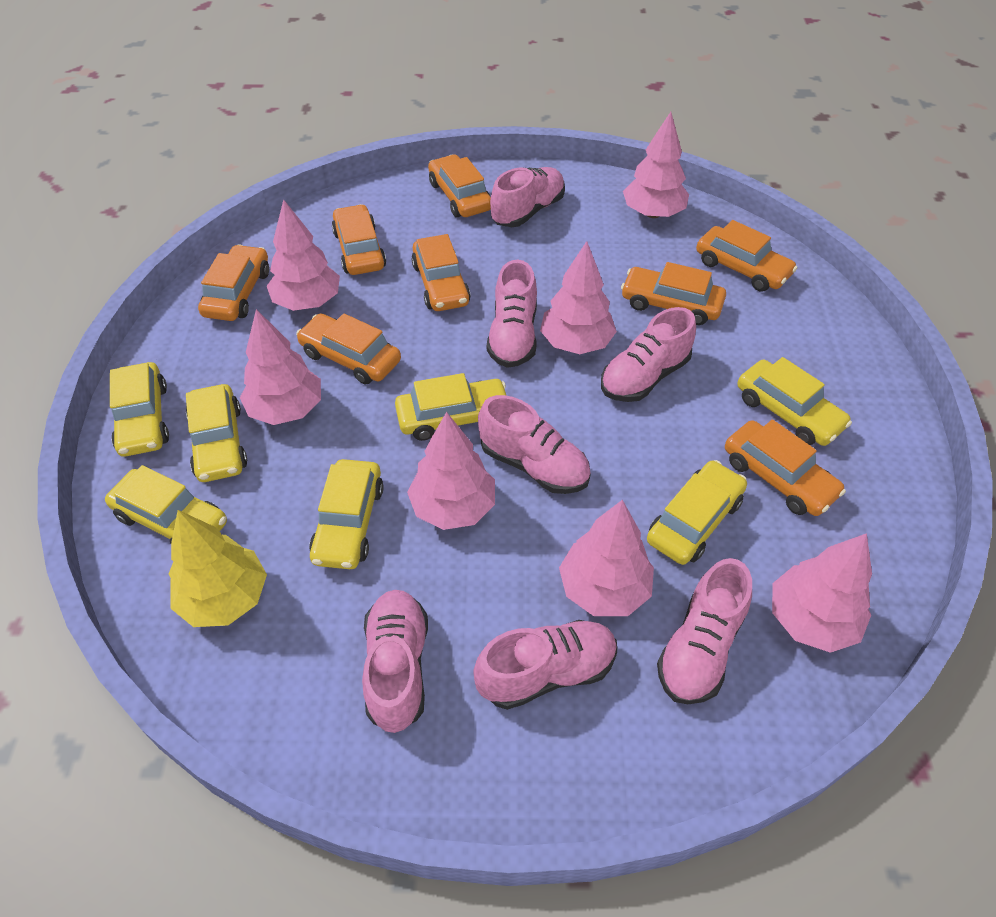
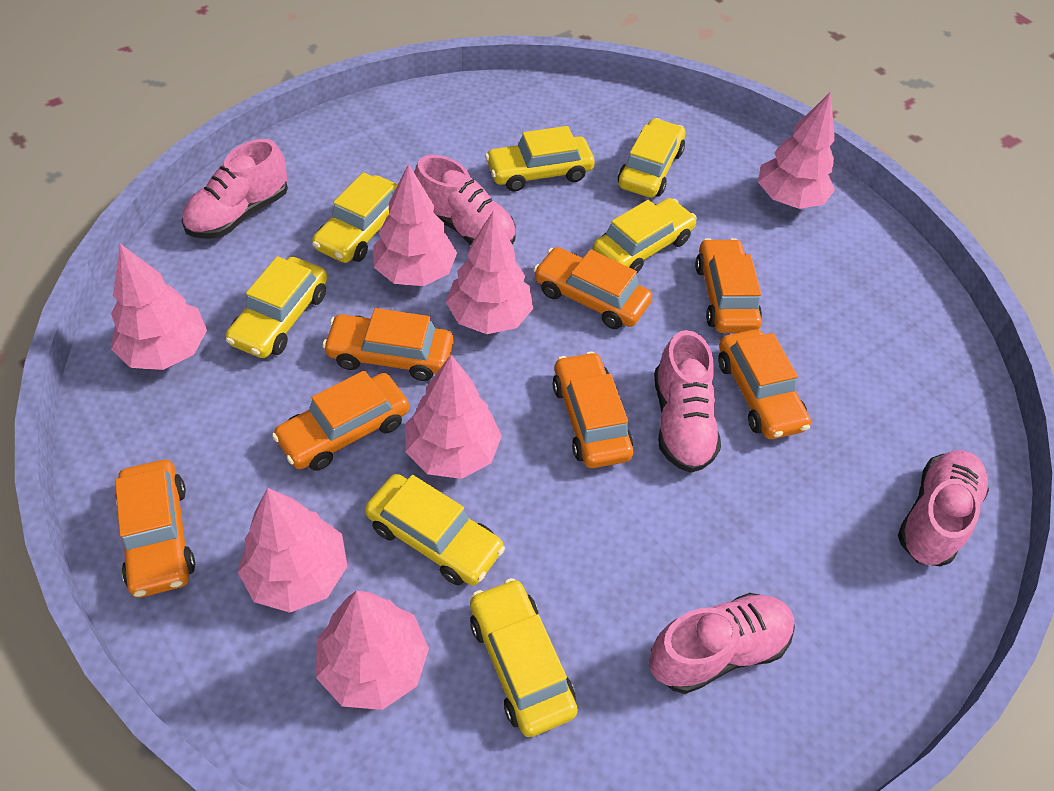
orange car: [198,245,269,321] [296,313,401,384] [332,204,386,275] [411,234,471,311] [428,155,491,217] [621,262,726,325] [696,220,797,292] [725,419,846,516] = 8 -> [115,460,195,598] [272,370,409,471] [322,308,453,381] [534,247,652,329] [553,352,633,468] [695,238,762,333] [718,329,811,439] = 7
pink shoe: [362,590,428,733] [473,620,617,710] [478,395,591,494] [487,260,537,368] [490,167,565,227] [601,307,696,402] [657,558,752,704] = 7 -> [182,139,288,239] [414,155,516,245] [649,593,795,694] [654,330,721,473] [898,450,989,566] = 5
yellow tree: [169,510,267,627] = 1 -> none = 0

